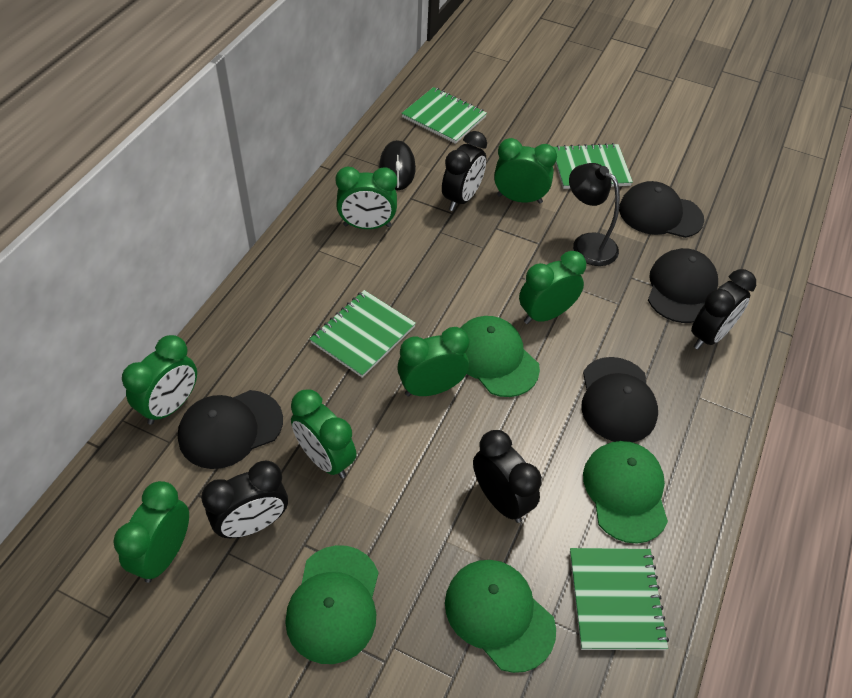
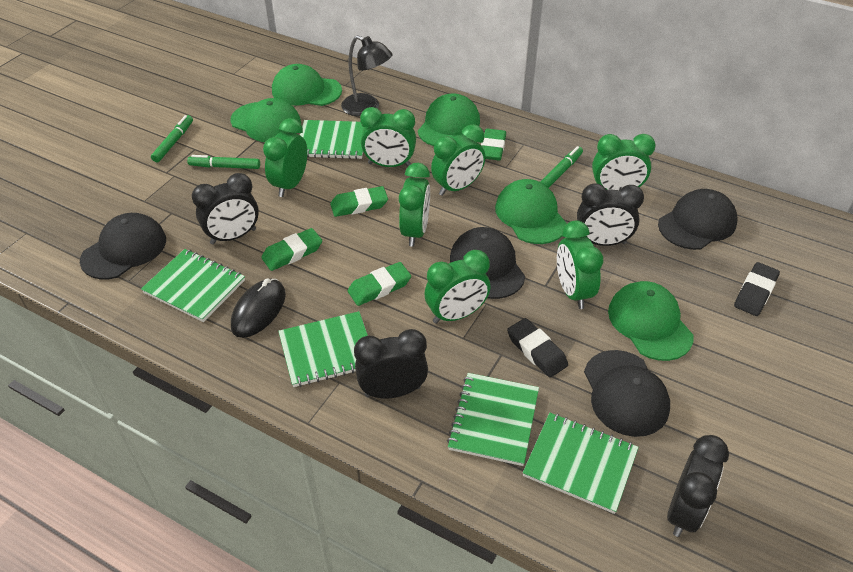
black eraser: none = 0 -> [507,318,568,378] [734,262,780,316] = 2
green cap: [285,545,379,664] [445,560,556,673] [461,316,540,397] [583,441,668,544] = 4 -> [231,98,301,142] [272,64,342,106] [418,93,480,146] [495,179,567,244] [608,281,694,361] = 5
green eraser: none = 0 -> [261,228,322,271] [330,186,388,217] [348,262,411,306] [481,129,506,160] = 4
green marker: none = 0 -> [151,115,193,162] [187,155,260,169] [540,146,583,188] = 3
green notebook: [310,290,416,378] [401,87,487,144] [553,143,633,189] [570,548,669,650] = 4 -> [141,249,245,322] [278,311,368,387] [300,120,364,159] [447,373,539,466] [523,413,639,514] = 5

